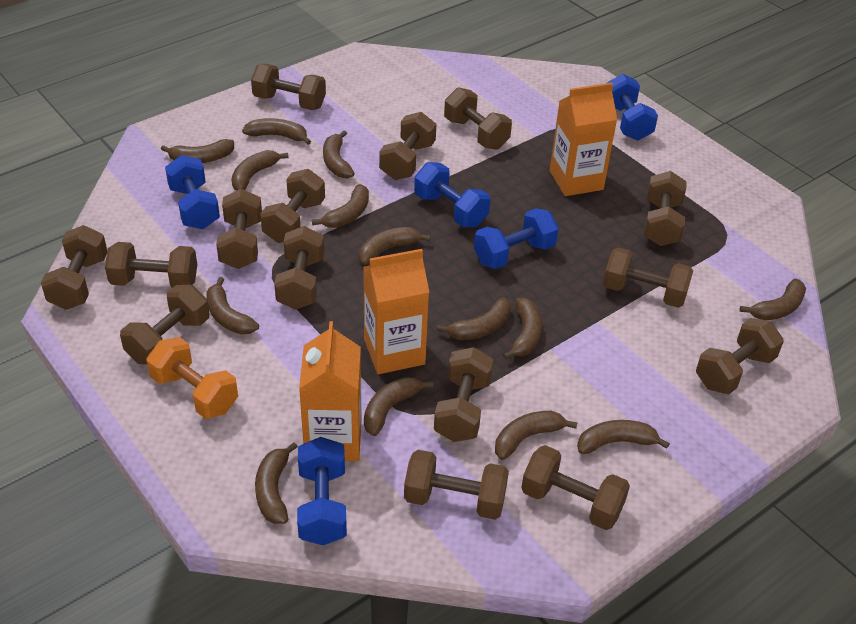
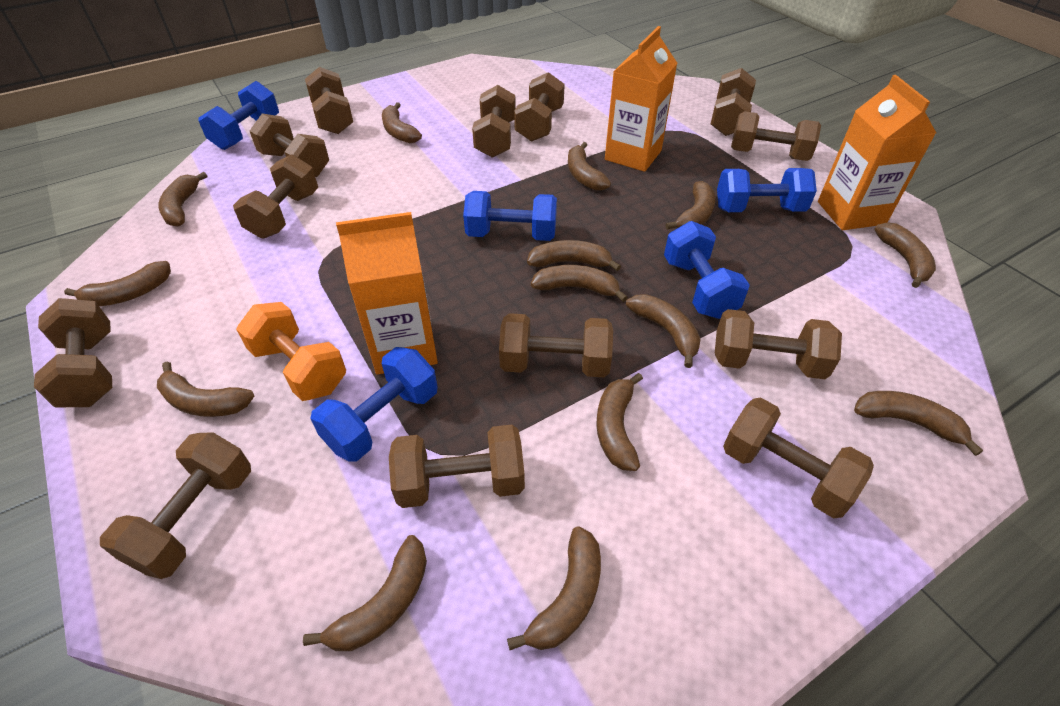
brown dumbbell: [41,225,107,310] [105,242,197,288] [120,285,209,365] [216,189,262,269] [251,64,326,110] [260,169,325,243] [274,226,324,310] [379,112,436,180] [404,450,509,520] [434,347,493,442] [444,87,512,150] [521,445,630,530] [603,247,693,308] [644,171,687,246] [696,318,784,395] = 15 -> [34,298,112,407] [100,432,251,579] [233,154,318,239] [250,114,329,177] [305,67,353,134] [389,424,525,508] [472,85,516,158] [499,313,613,377] [514,72,565,142] [711,68,756,136] [715,309,842,379] [723,397,874,518] [731,111,821,161] = 13

